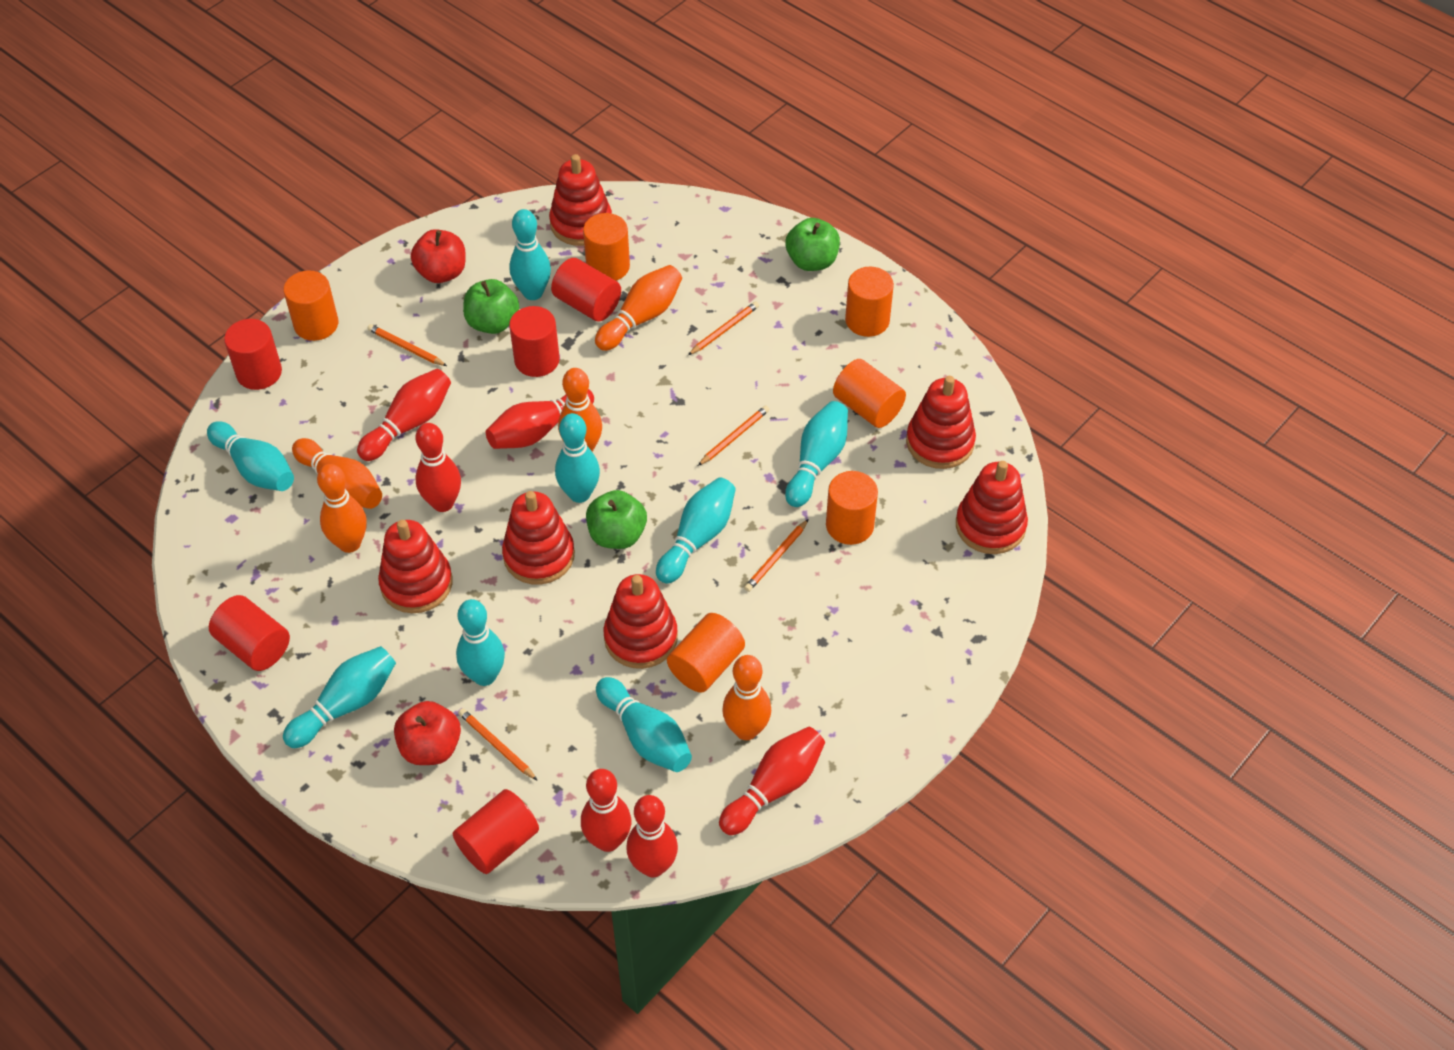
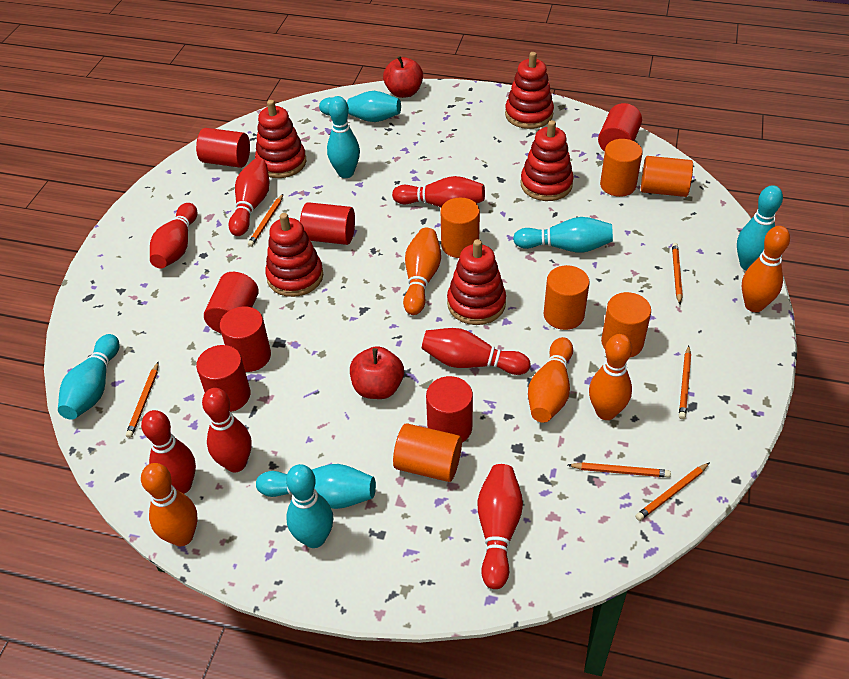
green apple: [463,279,519,334] [586,490,647,549] [786,218,840,271] = 3 -> none = 0
orange pencil: [367,324,447,366] [458,708,538,781] [688,301,759,355] [698,405,770,466] [744,519,809,592] = 5 -> [126,362,159,438] [248,194,283,247] [568,462,671,477] [635,462,710,521] [672,243,683,305] [679,345,691,419] = 6
red bowling pin: [357,369,451,461] [416,423,461,512] [486,389,594,449] [581,769,631,852] [626,795,678,878] [719,727,825,835] = 6 -> [141,410,196,494] [150,203,197,268] [202,388,252,472] [229,159,269,236] [392,176,485,207] [422,328,530,375] [478,464,523,589] = 7
red cylinder: [209,595,290,671] [224,319,282,390] [453,789,539,874] [509,306,560,377] [551,258,621,321] = 5 -> [196,128,250,168] [196,345,251,412] [204,272,259,333] [220,306,271,372] [300,202,355,245] [426,376,473,442] [598,103,642,152] = 7
red stacking toy: [378,520,453,613] [502,491,575,585] [549,154,612,246] [604,574,678,669] [906,376,976,469] [956,461,1028,554] = 6 -> [255,100,306,178] [265,213,323,297] [447,239,506,325] [505,52,554,129] [521,120,574,201] = 5
turquoise bowling pin: [207,421,294,491] [283,646,396,748] [456,599,505,686] [509,209,551,300] [555,413,600,503] [596,677,692,772] [656,477,736,584] [785,401,848,507] = 8 -> [58,334,120,420] [256,464,376,509] [286,464,333,548] [319,91,401,122] [327,96,360,178] [513,217,613,253] [737,185,783,270] = 7

